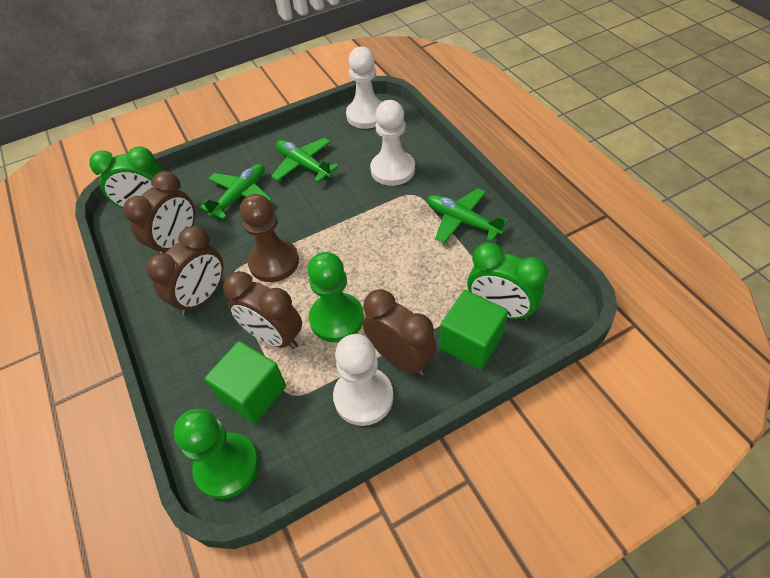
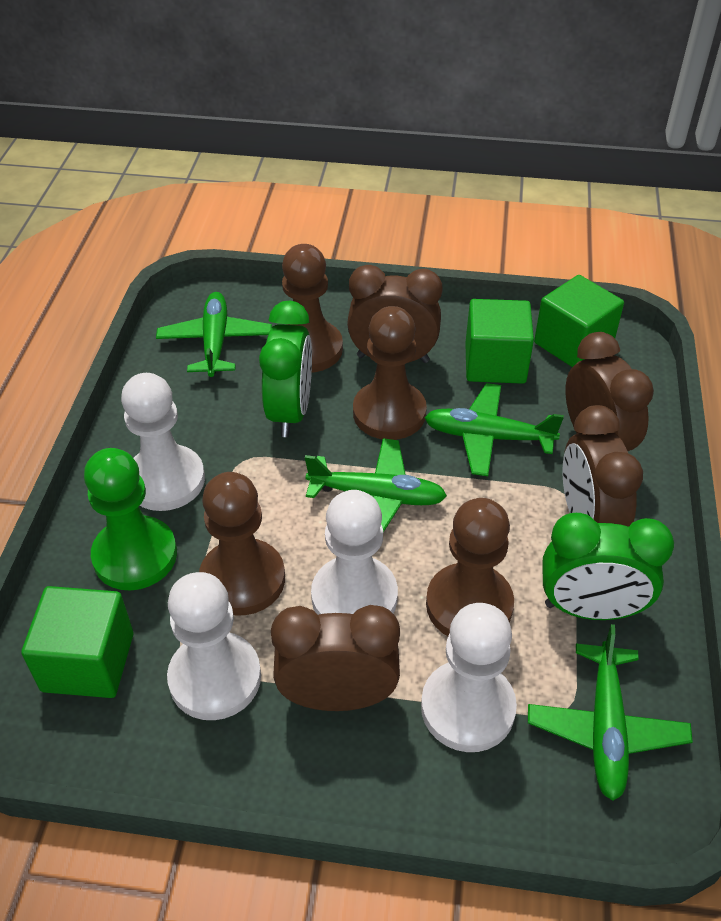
brown pawn: [240,194,299,282] = 1 -> [199,472,285,616] [282,244,343,372] [353,306,427,440] [426,498,514,636] = 4
green cube: [205,341,286,424] [439,290,508,370] = 2 -> [21,586,134,698] [465,299,534,384] [534,275,624,367] = 3
green pawn: [174,409,259,499] [308,252,364,343] = 2 -> [84,448,177,590] = 1
green plane: [200,164,272,219] [271,138,339,183] [427,188,508,243] = 3 -> [156,292,272,377] [305,438,447,532] [424,383,564,476] [528,624,693,801] = 4
white pawn: [333,334,393,426] [346,46,382,129] [370,100,415,186] = 3 -> [121,373,205,511] [167,572,261,720] [311,490,398,615] [421,603,517,752] = 4

